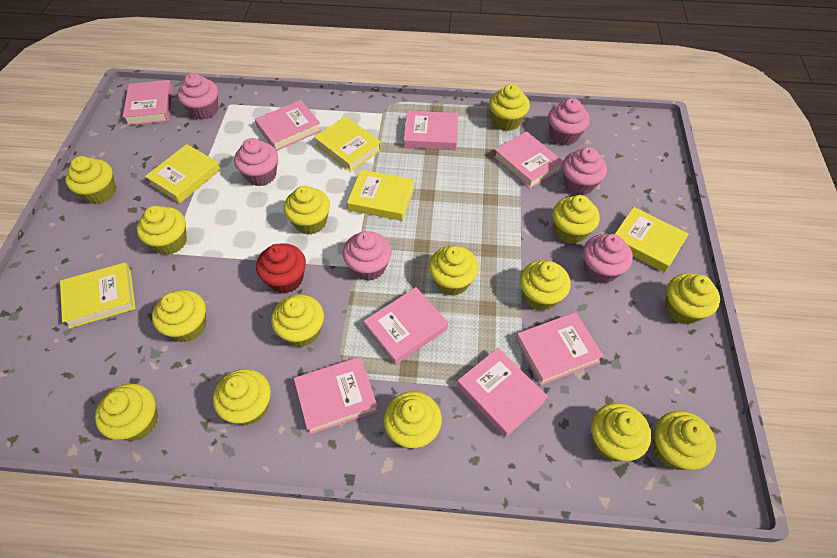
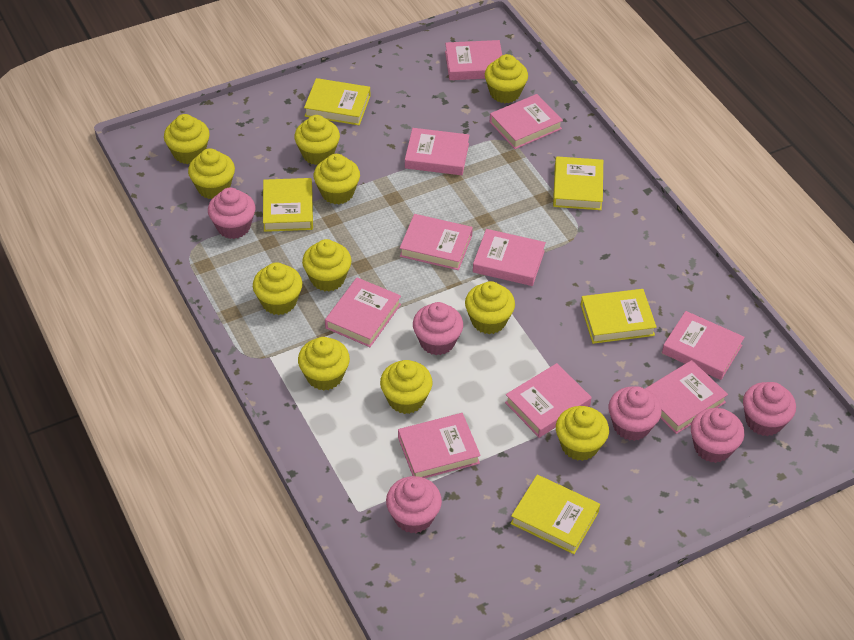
pink book: [123,80,173,125] [255,100,322,151] [294,357,378,434] [364,287,448,365] [404,111,458,150] [457,348,548,437] [494,131,563,189] [516,312,604,385] = 8 -> [325,278,401,347] [398,413,481,478] [400,214,473,270] [405,128,469,175] [445,40,502,80] [473,229,546,286] [490,94,563,149] [505,363,592,438] [645,360,728,434] [662,311,745,380] = 10
red cupcake: [256,243,306,293] = 1 -> none = 0
yellow cupcake: [65,156,116,204] [95,384,158,441] [136,206,187,255] [152,290,206,342] [213,369,271,426] [271,294,324,347] [284,186,330,235] [384,391,442,449] [429,246,478,296] [489,84,530,131] [520,260,571,311] [553,195,600,244] [591,403,651,461] [653,411,716,470] [665,273,720,325] = 15 -> [164,114,210,164] [188,148,235,199] [253,262,302,315] [294,115,340,165] [298,337,350,391] [302,239,352,291] [314,154,360,204] [380,360,433,414] [465,281,515,334] [485,54,528,103] [556,406,609,461] = 11

